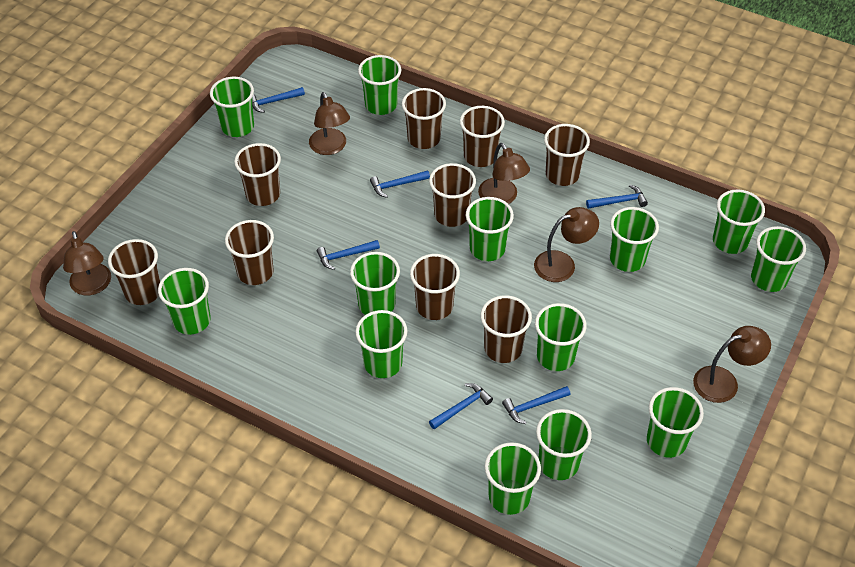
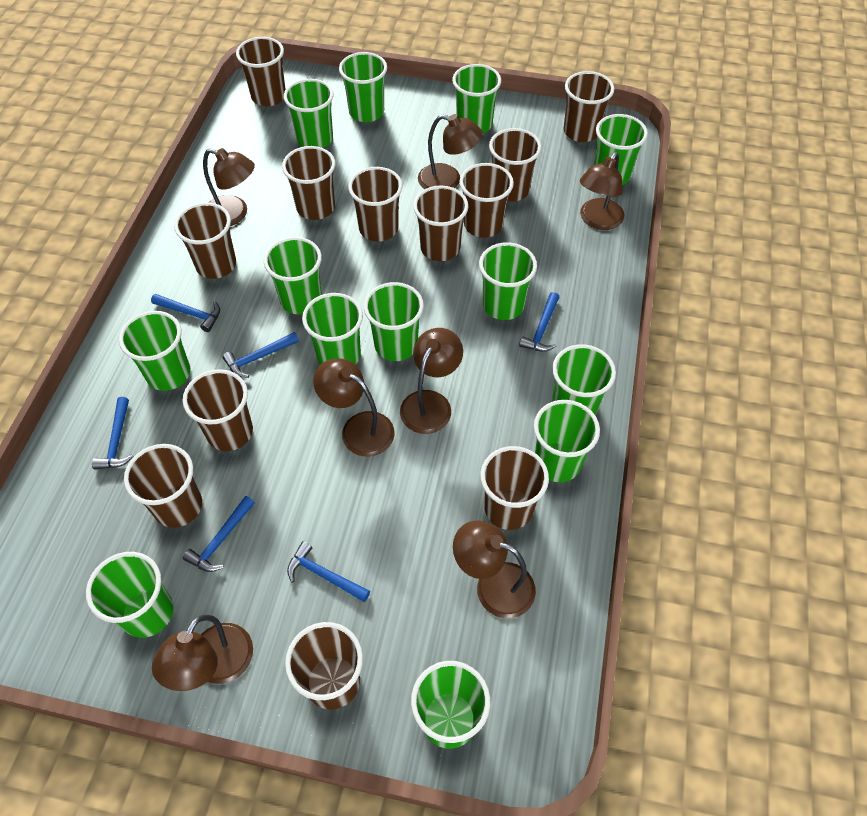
brown cup: [108,239,160,305] [225,220,274,285] [234,143,281,206] [402,88,446,149] [410,254,460,320] [429,163,476,227] [460,106,505,167] [480,295,532,363] [544,124,590,186] = 9 -> [124,444,202,528] [174,203,236,279] [183,369,253,451] [236,37,286,106] [282,146,335,220] [285,622,363,710] [348,167,403,242] [413,185,468,261] [459,163,514,238] [480,446,549,530] [489,128,541,202] [564,71,614,142] = 12
brown lamp: [63,231,111,295] [309,92,350,155] [478,143,530,204] [534,207,599,282] [693,326,771,403] = 5 -> [152,615,253,691] [203,148,255,226] [313,358,394,457] [400,328,463,434] [418,114,483,189] [453,521,536,618] [580,152,624,230] = 7

